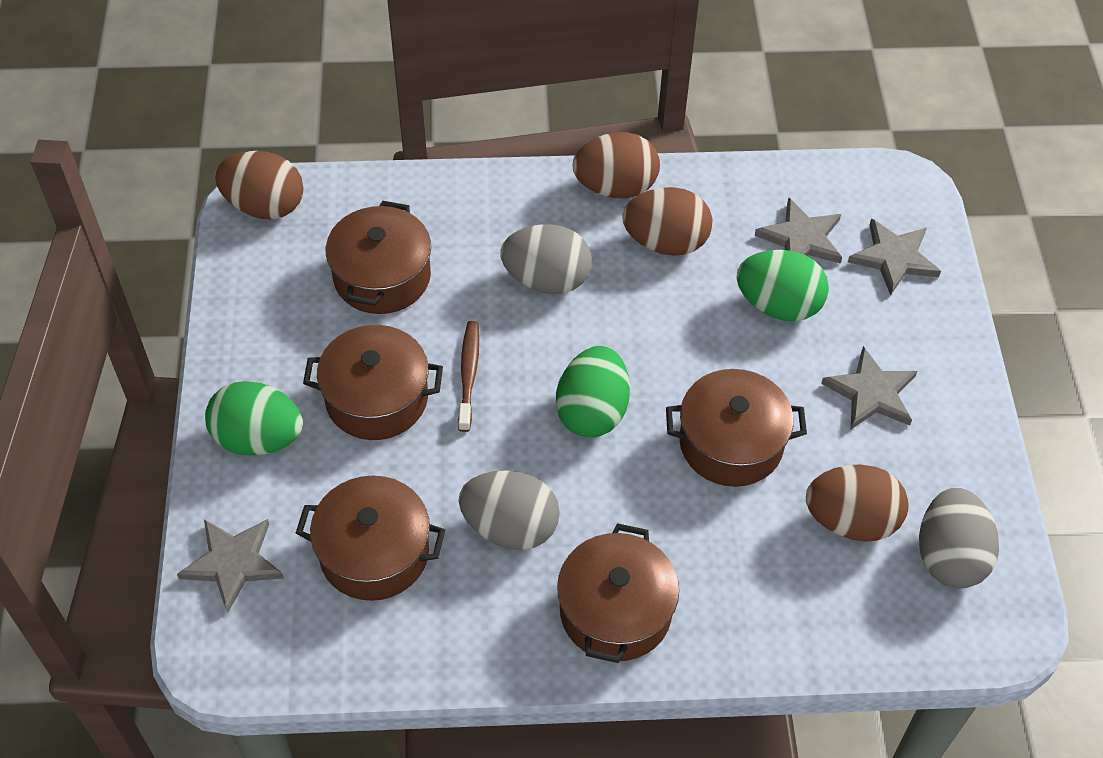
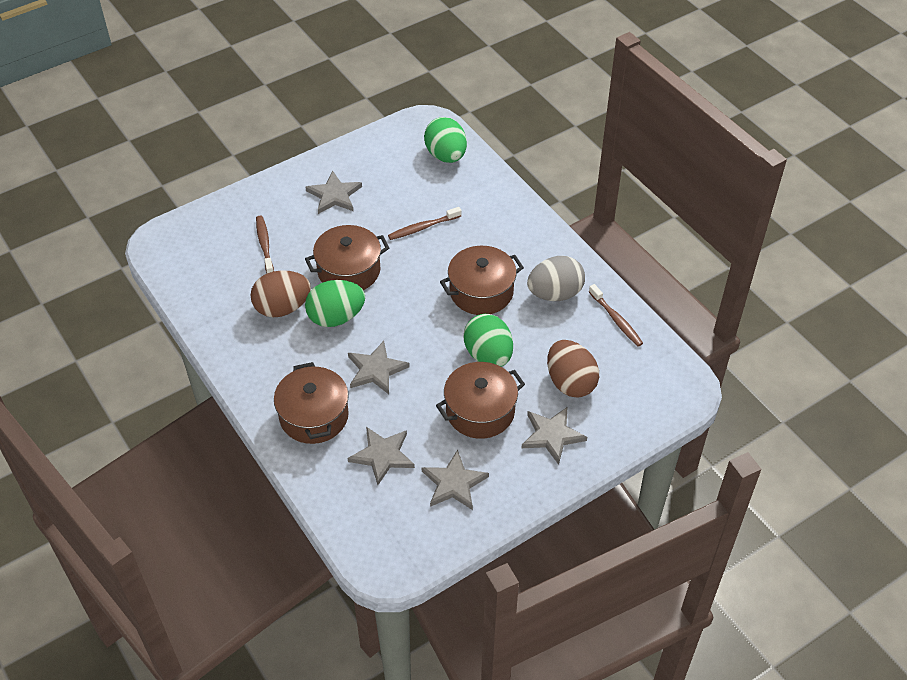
brown egg: [215,151,303,219] [572,132,660,198] [622,187,712,256] [806,464,908,542] = 4 -> [250,270,311,317] [547,340,599,398] = 2
brown pot: [296,476,445,601] [303,325,443,440] [326,201,431,314] [557,523,679,663] [666,369,807,487] = 5 -> [274,362,349,444] [305,225,389,290] [436,362,525,439] [440,246,524,315] = 4
brown toothbrush: [458,321,479,432] = 1 -> [256,216,274,273] [388,207,462,240] [589,284,643,346] = 3
grey egg: [459,470,560,550] [501,224,592,294] [919,487,999,588] = 3 -> [527,256,585,301] = 1
grey star: [177,519,284,614] [755,198,842,264] [821,346,917,429] [848,218,941,296] = 4 -> [305,171,362,214] [348,341,410,394] [348,427,415,485] [422,450,489,510] [522,407,587,465] = 5

